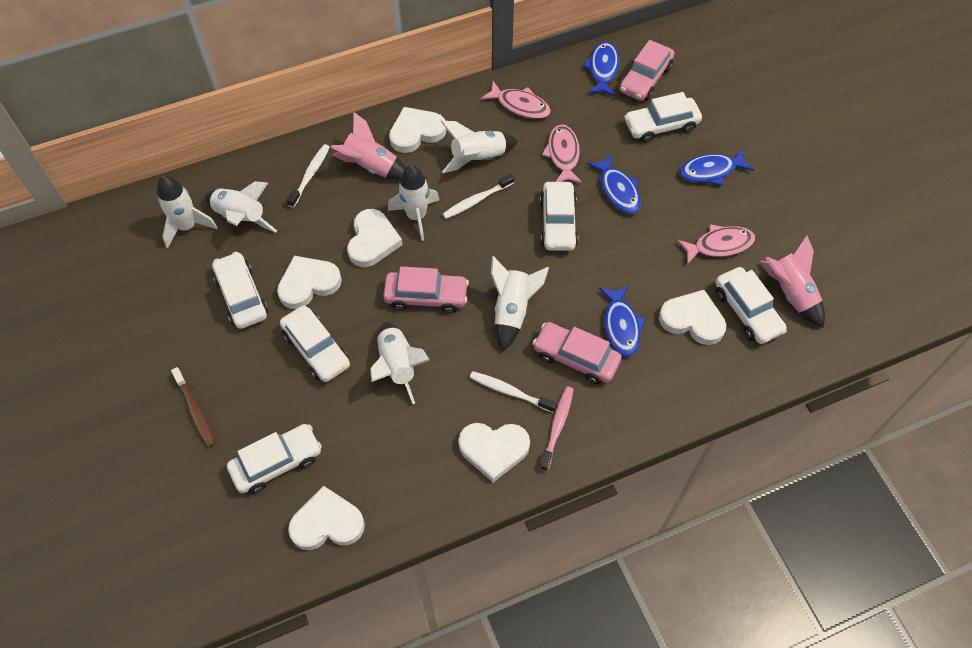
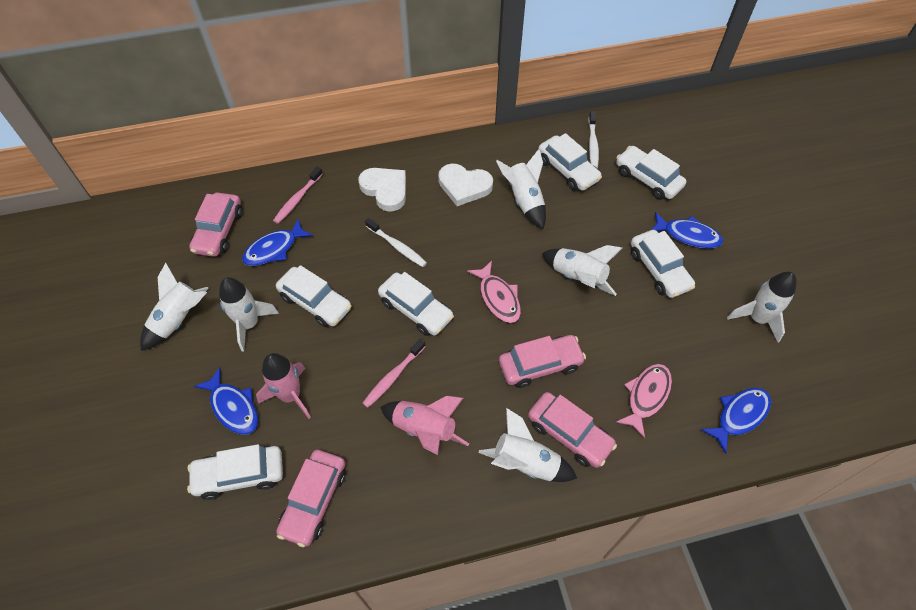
brown toothbrush: [171,367,216,447] = 1 -> none = 0
pink car: [383,267,469,313] [533,322,622,385] [619,40,675,101] = 3 -> [189,192,242,257] [276,450,346,547] [499,335,586,388] [528,392,617,468] = 4
pink fish: [481,81,551,119] [542,124,582,183] [677,224,755,264] = 3 -> [467,261,521,323] [616,364,672,438] = 2
pink toothbrush: [540,386,574,472] = 1 -> [273,166,323,224] [362,338,426,408] = 2
white heart: [277,256,342,309] [288,486,365,550] [347,209,403,267] [389,107,447,153] [458,423,530,482] [659,290,726,345] = 6 -> [358,168,406,212] [438,164,493,206] = 2
white toothbrush: [287,144,330,208] [442,174,514,219] [470,371,556,413] = 3 -> [365,218,427,267] [588,111,599,168] = 2

